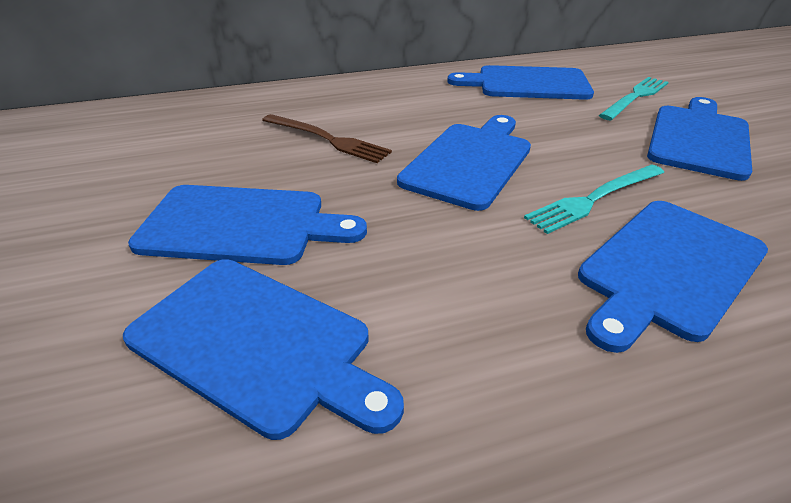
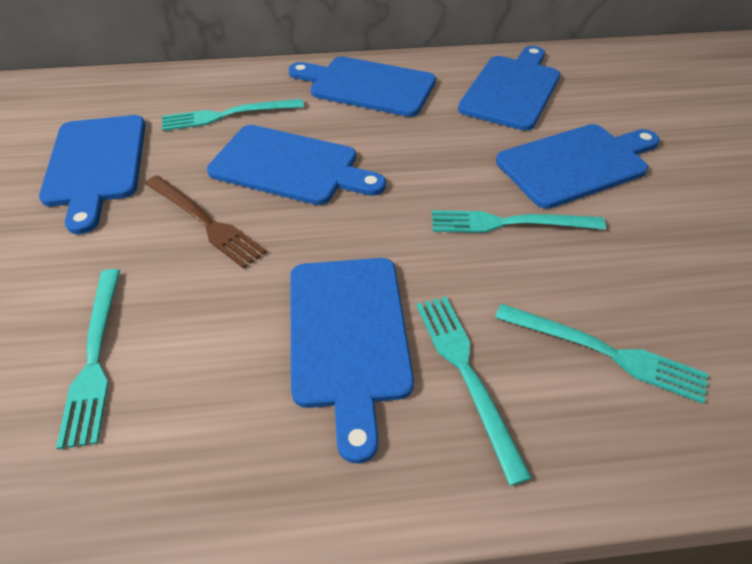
turquoise fork: [524,164,664,234] [599,77,669,120] = 2 -> [56,269,120,449] [162,99,304,131] [416,296,532,486] [432,210,606,233] [495,303,708,404] = 5

